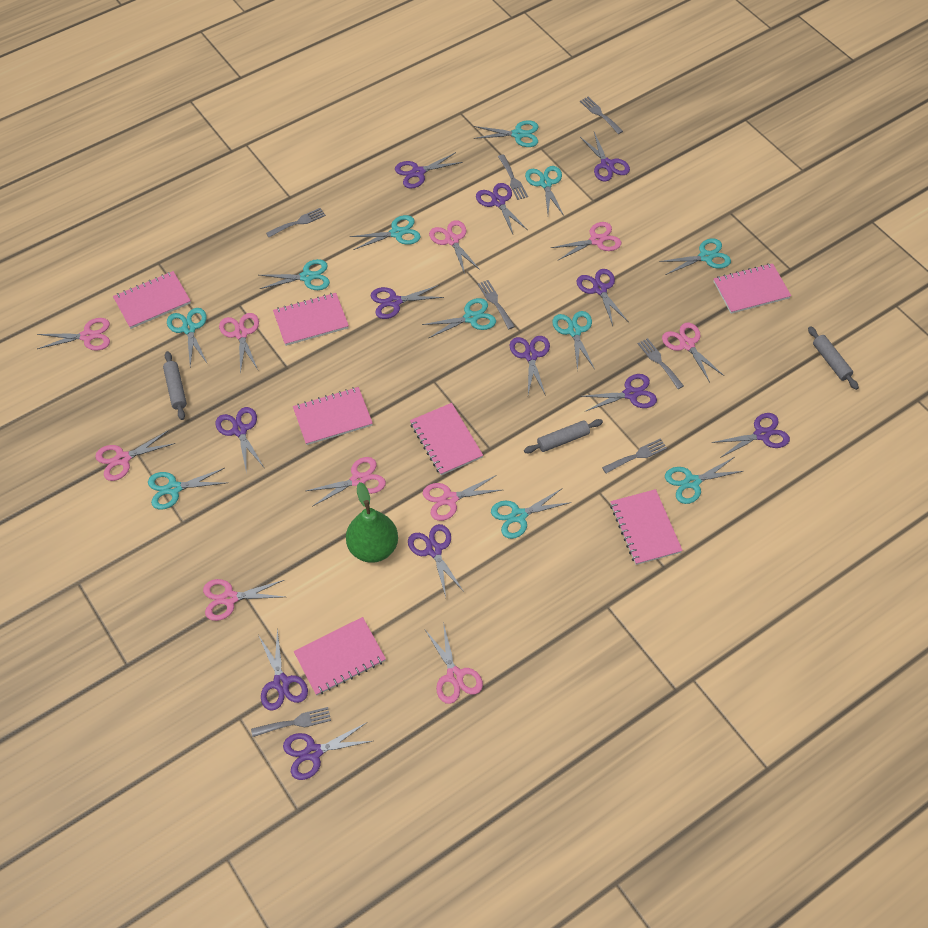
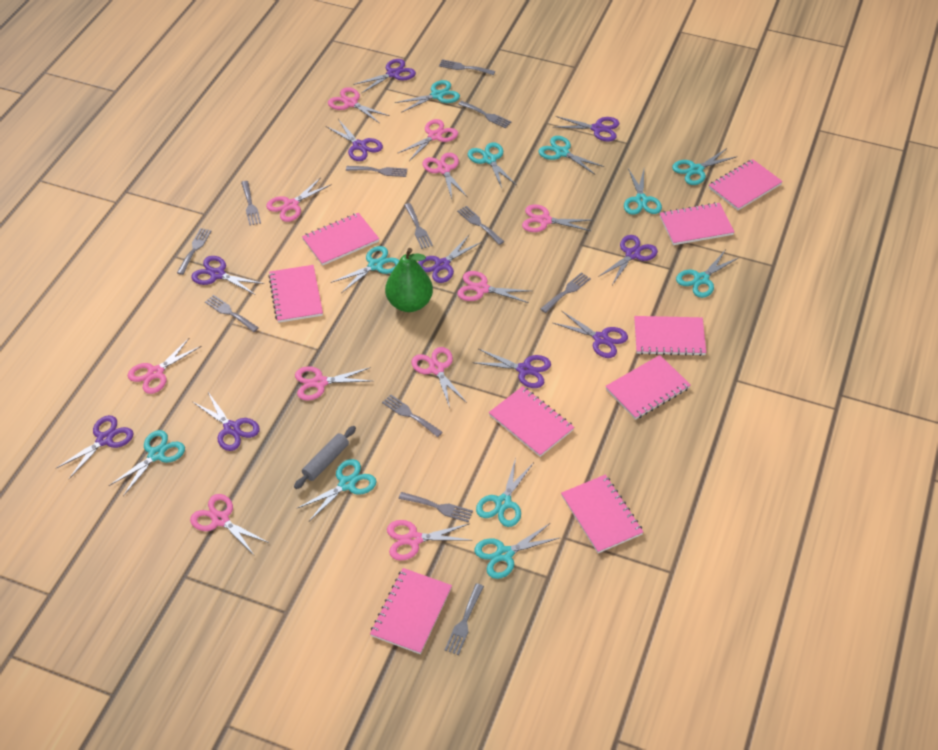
grey fork: [251,707,331,737] [266,208,326,237] [478,280,515,329] [498,154,528,200] [580,97,623,134] [602,438,667,473] [638,338,684,389] = 7 -> [177,228,212,275] [205,295,259,332] [241,181,261,226] [346,166,408,177] [382,395,443,437] [398,492,473,522] [404,203,433,249] [439,59,495,75] [445,583,484,655] [457,206,504,245] [458,101,511,128] [541,272,591,313] = 12
grey rolling pin: [163,351,187,420] [524,419,603,453] [808,326,859,390] = 3 -> [294,426,356,489] = 1
pink notebook: [113,271,191,329] [273,293,349,346] [293,387,373,445] [294,617,386,696] [410,403,483,475] [610,489,683,565] [713,263,791,314] = 7 -> [268,265,323,323] [302,213,379,266] [370,568,452,654] [489,386,574,457] [561,475,643,553] [605,355,690,420] [634,316,706,356] [660,202,734,245] [709,159,783,210] = 9
pink scissors: [37,318,110,351] [95,430,175,481] [203,579,284,621] [219,313,259,374] [306,457,386,507] [423,475,501,521] [425,622,483,704] [429,220,480,274] [551,222,621,260] [662,323,724,382] = 10 -> [128,338,201,394] [190,494,269,556] [266,177,332,222] [295,366,372,401] [328,87,390,123] [387,520,470,560] [398,119,458,161] [411,347,467,408] [422,153,467,199] [457,271,531,303] [522,204,591,232] = 11
purple scissors: [215,407,264,474] [258,629,308,711] [283,723,372,780] [370,285,444,319] [395,152,463,188] [408,524,464,597] [476,183,528,234] [510,336,550,396] [577,269,628,326] [579,374,657,411] [580,132,630,181] [712,413,790,458] = 12 -> [55,415,134,479] [191,256,265,295] [193,392,260,451] [326,119,383,161] [353,59,416,93] [418,235,482,283] [472,349,551,388] [553,311,628,358] [555,116,619,142] [598,235,658,285] = 10

